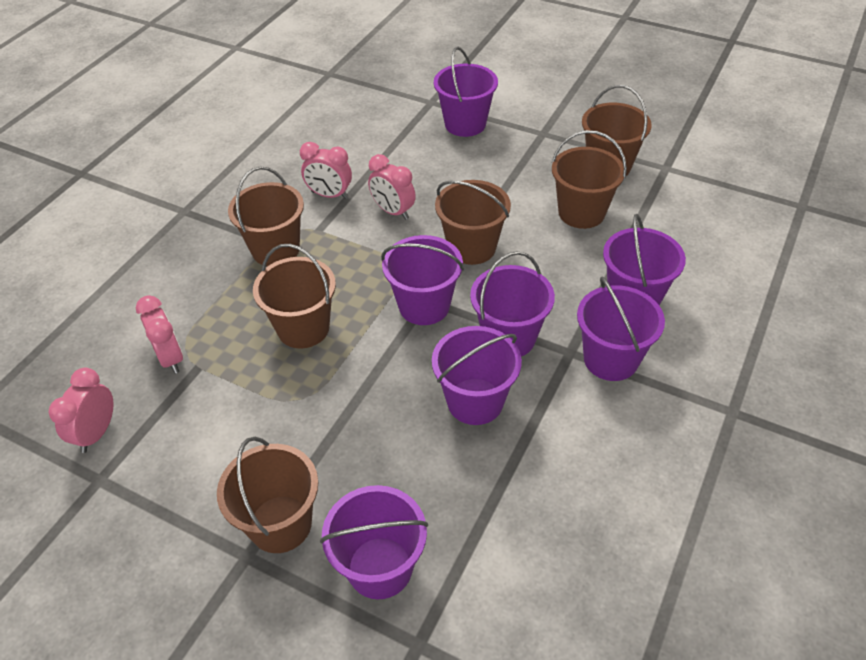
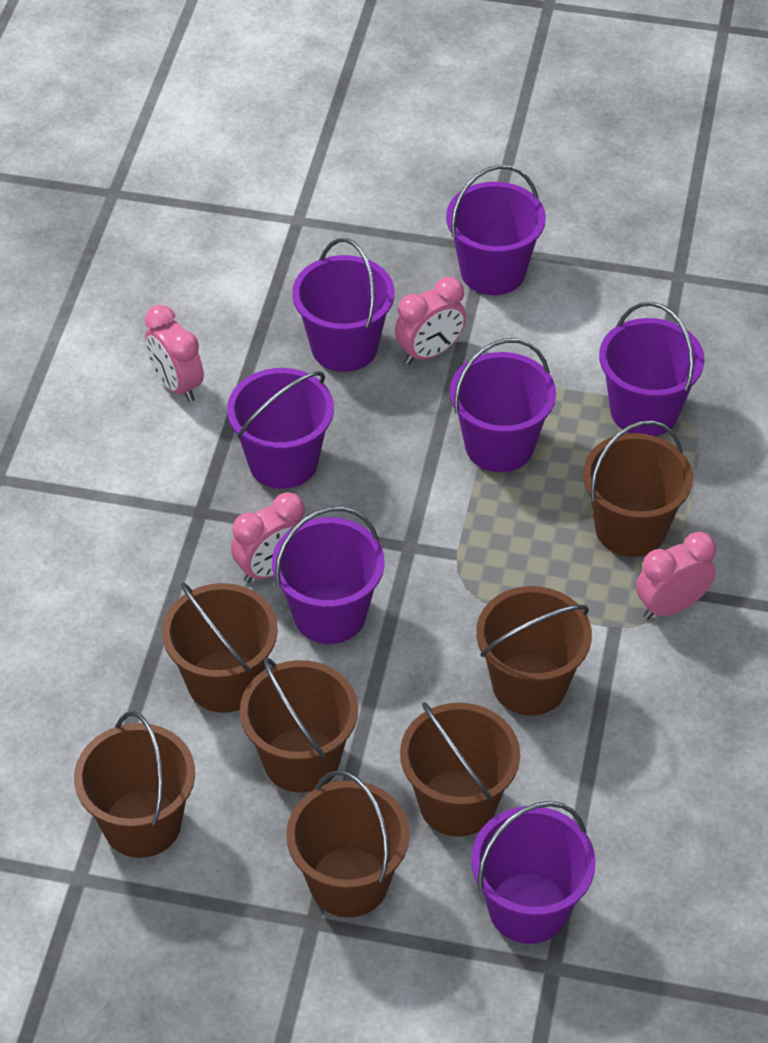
brown bucket: [217,437,318,553] [228,166,304,266] [253,244,336,349] [435,180,511,265] [552,130,627,229] [582,85,652,176] = 6 -> [74,711,195,858] [162,583,278,713] [240,657,358,793] [286,770,410,917] [400,702,520,837] [476,586,592,716] [583,420,693,557] = 7

